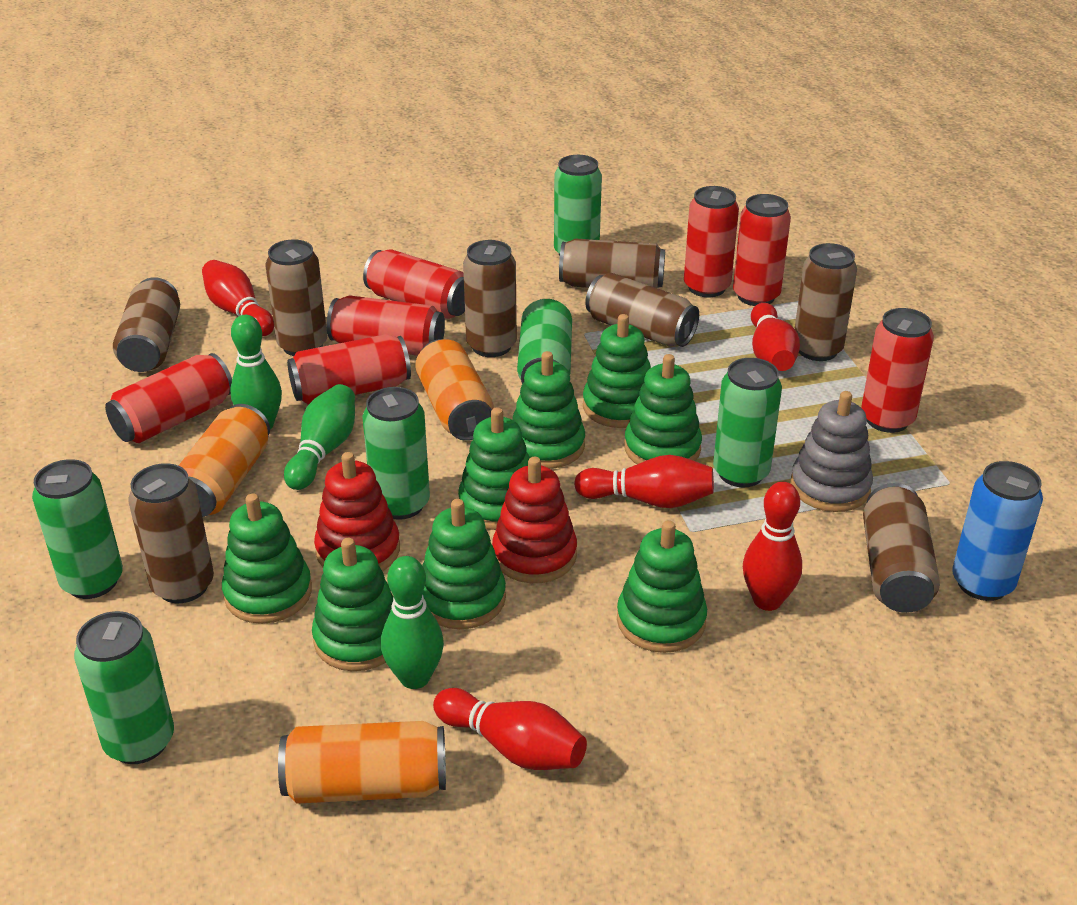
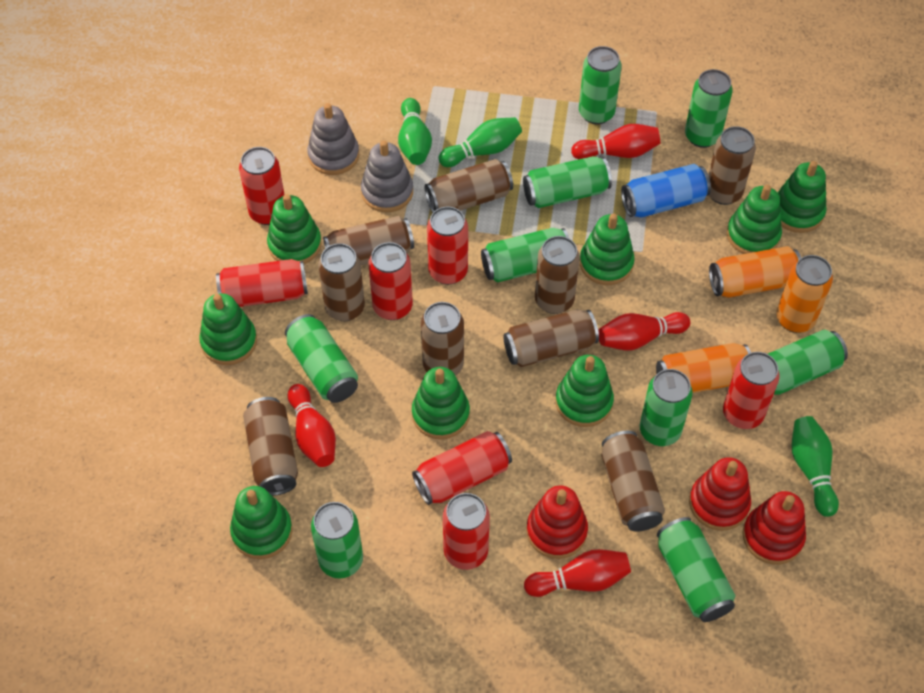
brown can: [113,277,180,372] [128,463,214,603] [266,239,327,356] [463,240,517,357] [559,239,665,288] [585,273,699,347] [794,243,857,361] [863,483,940,613] = 8 -> [243,397,298,496] [318,243,365,321] [323,216,414,265] [421,302,464,376] [425,159,513,213] [503,309,599,367] [535,236,580,314] [601,431,665,532] [708,126,756,205] = 9
green can: [32,459,123,599] [74,611,174,764] [363,387,430,520] [517,299,572,384] [554,155,602,256] [713,358,782,487] = 6 -> [285,314,358,403] [311,502,363,578] [481,228,570,282] [523,156,612,208] [579,46,622,124] [640,369,693,446] [657,517,735,622] [685,69,733,148] [768,330,848,395] = 9
grey stacking toy: [790,391,873,512] = 1 -> [307,103,359,175] [361,140,413,212] = 2
red bowling pin: [202,260,274,336] [433,688,587,770] [574,455,714,508] [743,482,802,611] [751,303,800,371] = 5 -> [288,384,336,467] [524,549,631,597] [571,124,660,159] [598,312,690,350] = 4
red stacking toy: [314,452,400,571] [492,457,577,583] = 2 -> [526,486,588,559] [689,457,751,531] [742,491,806,564] = 3

